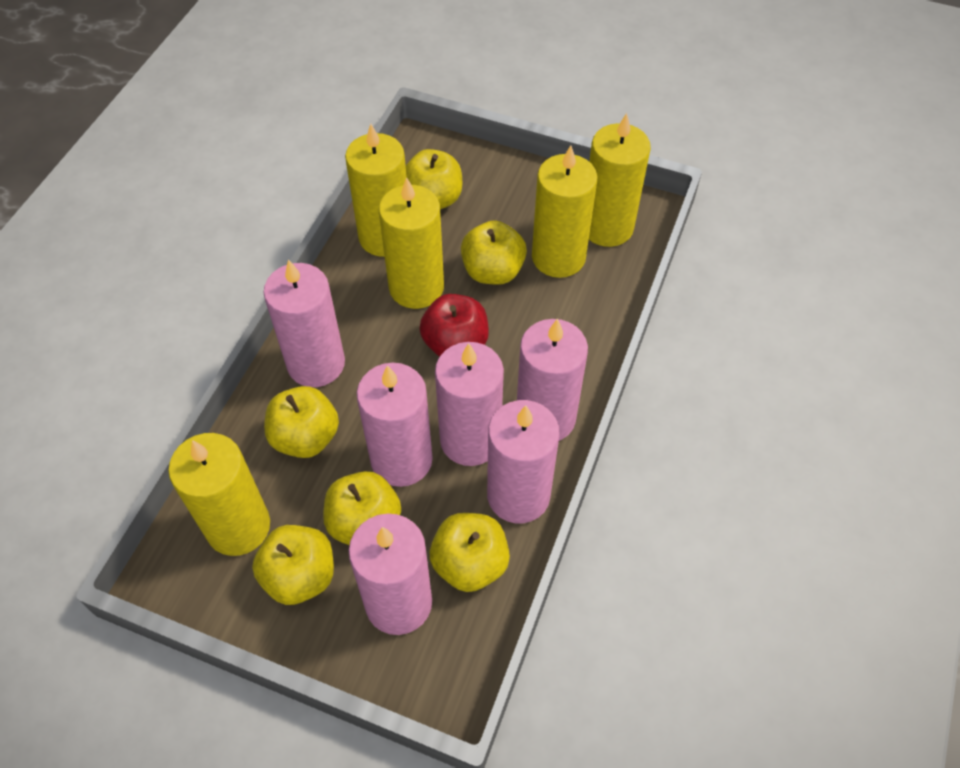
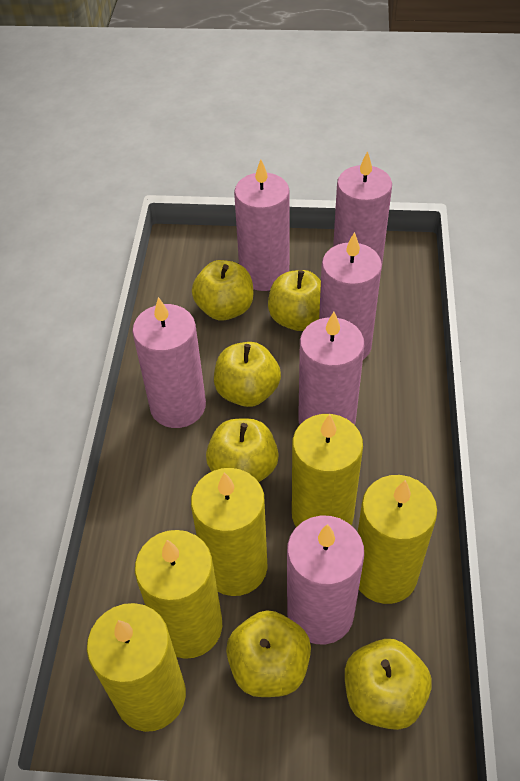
red apple: [419,294,489,357] = 1 -> none = 0

